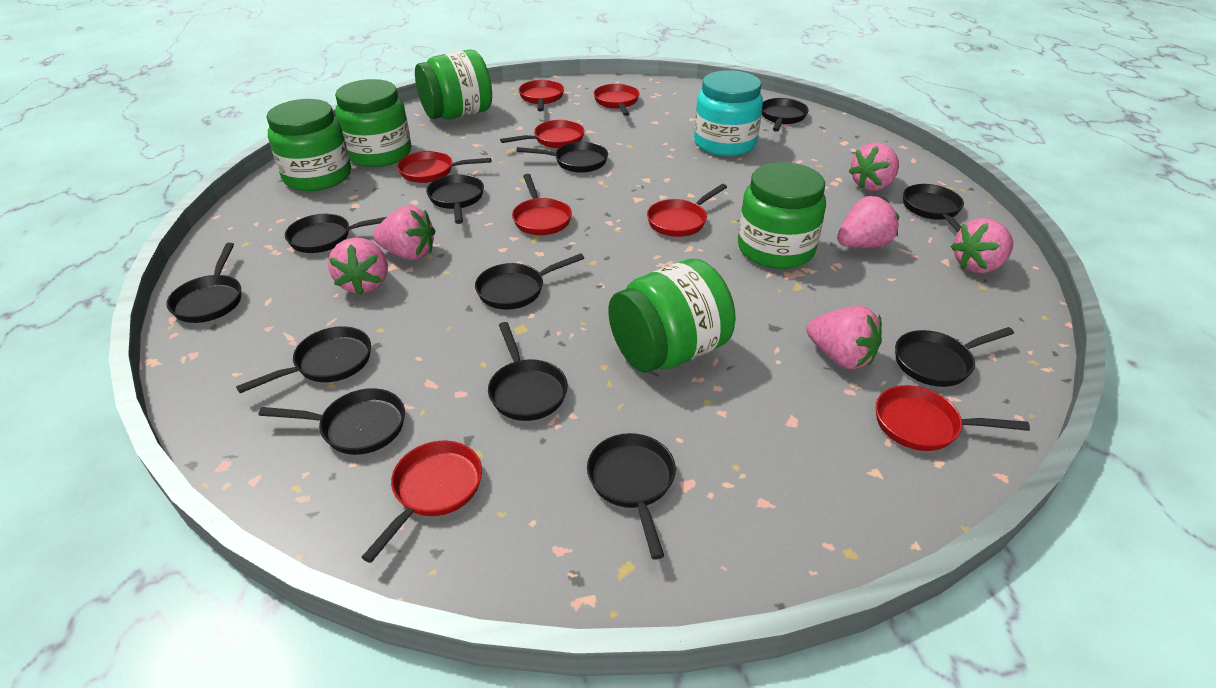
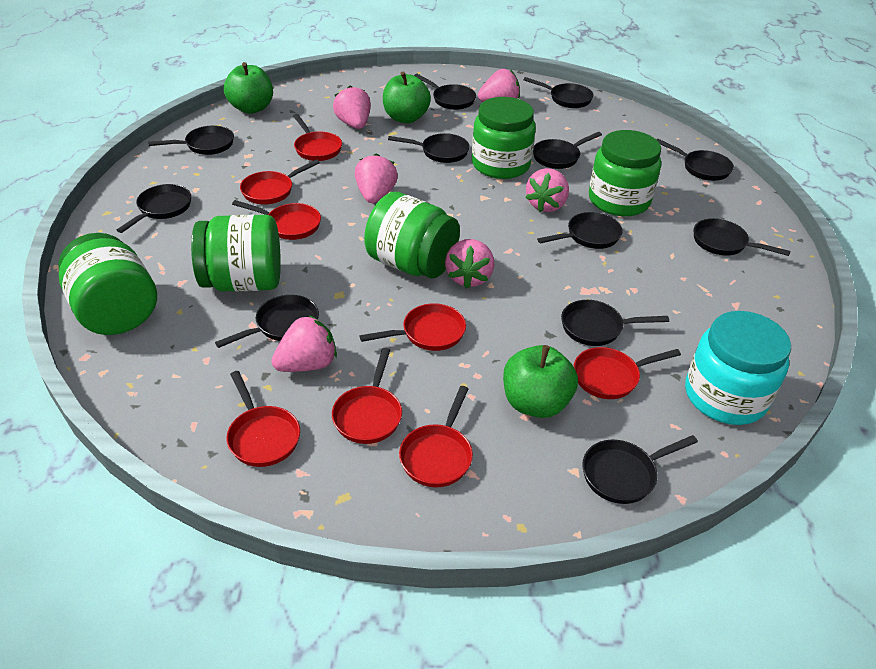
green apple: none = 0 -> [224,62,273,114] [383,71,431,123] [503,345,578,418] = 3

